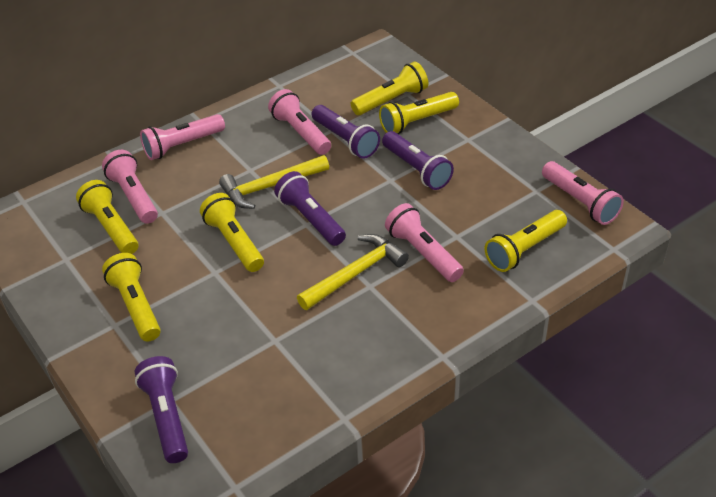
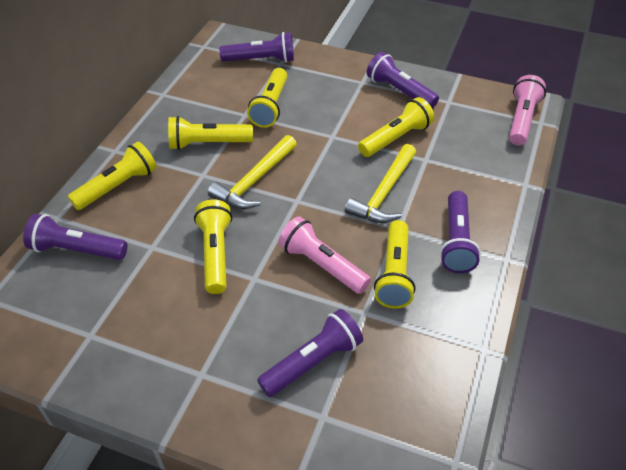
pink flashlight: [102,150,158,224] [140,114,225,160] [268,89,331,155] [385,203,464,282] [542,161,624,225] = 5 -> [278,216,371,294] [509,75,546,146] = 2
purple flashlight: [134,356,188,463] [274,171,346,246] [312,105,380,159] [382,131,454,190] = 4 -> [23,214,128,260] [219,32,294,62] [257,309,363,397] [367,52,439,108] [440,191,481,273] = 5

